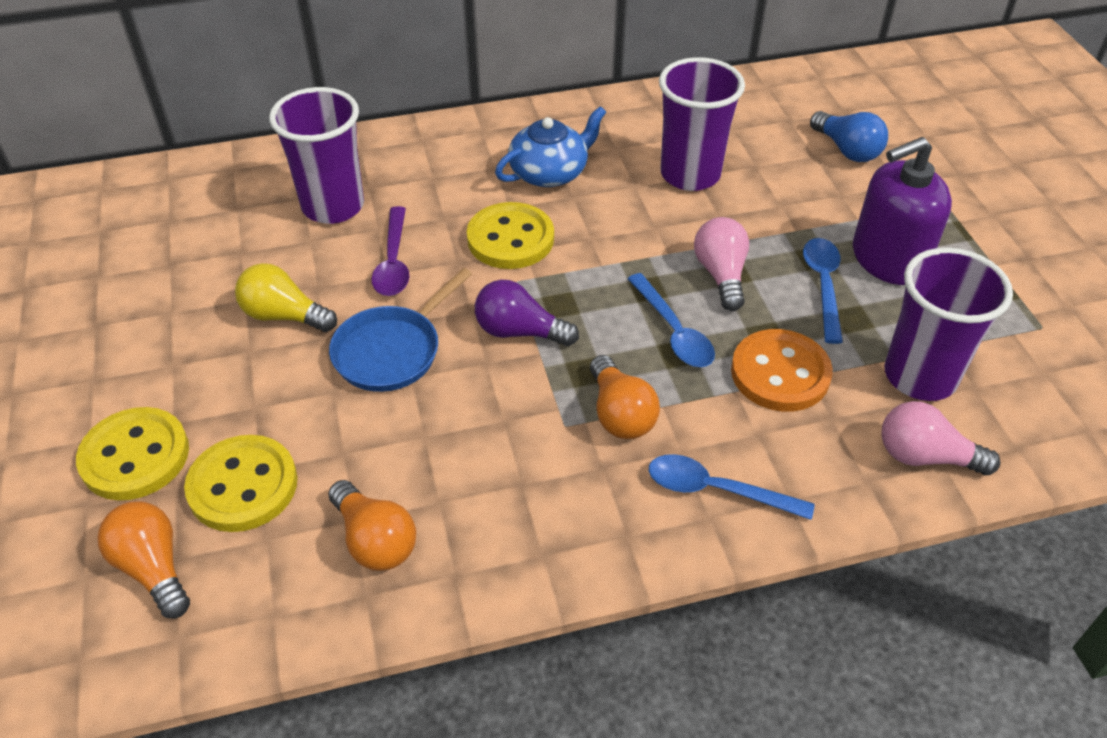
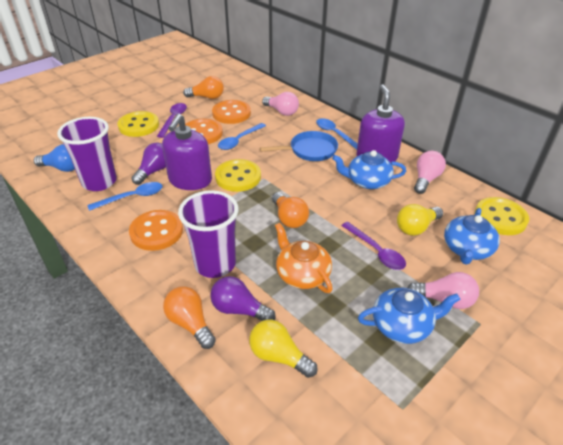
blue teapot: [495,106,606,187] = 1 -> [332,150,406,189] [358,288,461,344] [444,208,500,265] = 3
orange button: [731,329,833,412] = 1 -> [129,210,183,251] [185,119,223,144] [212,100,251,124] = 3
orange teapot: none = 0 -> [275,223,333,293] = 1
pink light bulb: [694,217,749,311] [881,401,1001,475] = 2 -> [262,92,299,116] [408,272,479,309] [414,151,446,194] = 3
purple cup: [269,87,364,224] [659,57,745,191] [884,248,1013,401] = 3 -> [57,117,117,191] [178,190,238,278] = 2
purple light bulb: [475,280,579,346] = 1 -> [131,142,166,185] [210,276,276,321] = 2
purple soap dispenser: [853,137,952,285] = 1 -> [162,114,212,190] [356,84,405,163] = 2
purple spoon: [372,206,409,296] = 1 -> [157,103,187,138] [341,222,406,270] = 2
yellow light bulb: [235,263,337,332] = 1 -> [249,320,317,378] [397,204,443,236] = 2

